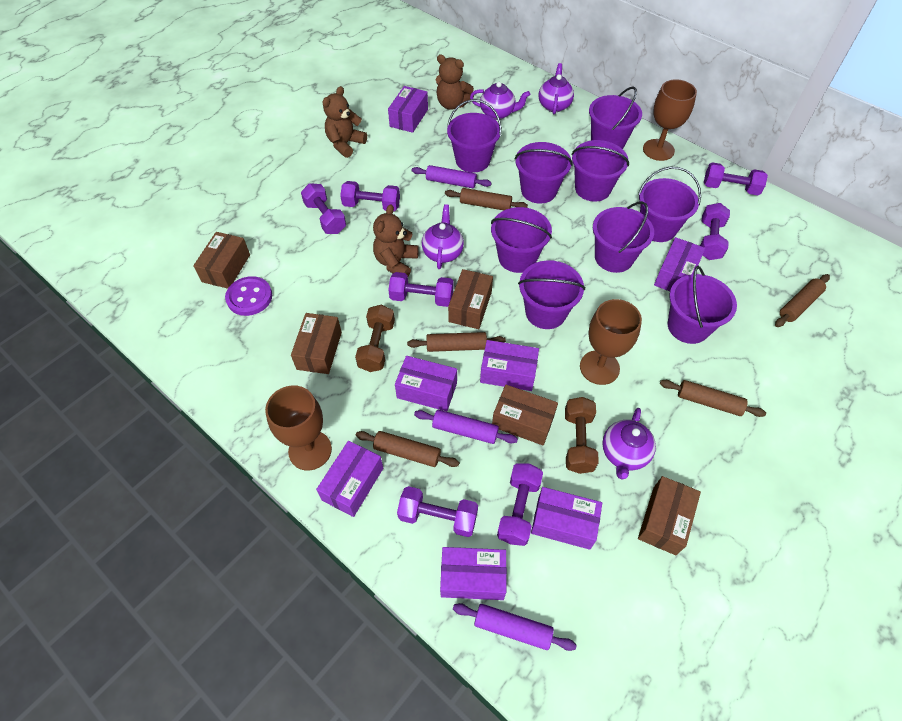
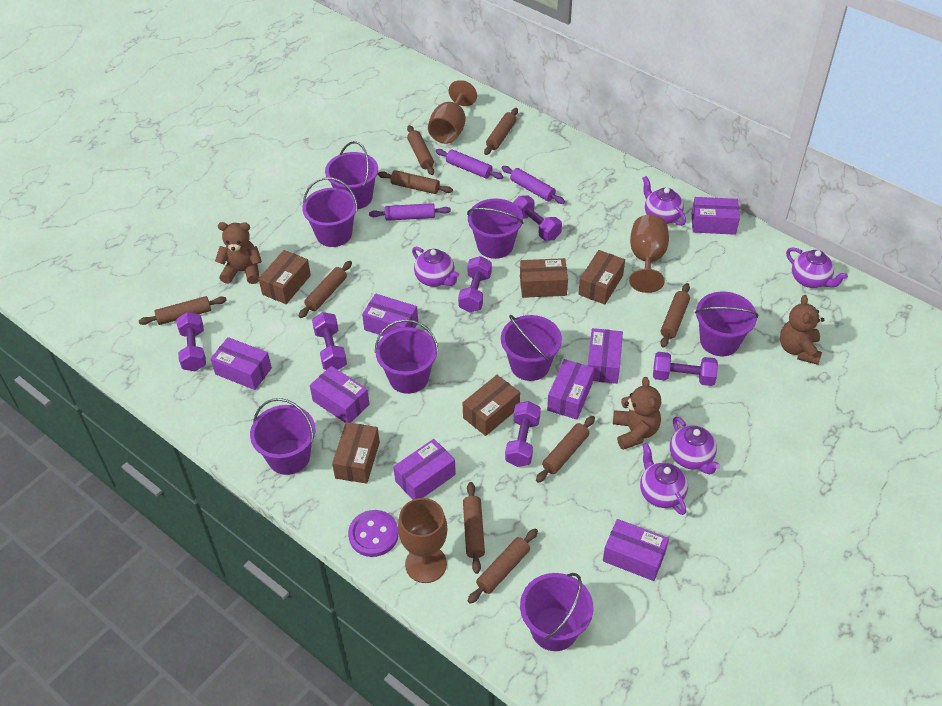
brown dumbbell: [355,305,395,372] [565,397,599,474] = 2 -> none = 0
brown rolling pin: [356,431,460,467] [407,332,506,352] [445,188,528,210] [660,380,766,417] [775,274,830,327] = 5 -> [139,296,227,325] [299,261,352,318] [378,170,453,194] [407,125,434,175] [463,482,485,574] [468,528,538,604] [484,108,518,155] [536,416,595,483] [660,283,690,348] = 9
purple box: [316,441,383,517] [388,86,428,133] [395,356,457,412] [440,547,507,600] [480,340,539,391] [531,487,602,550] [654,237,705,292] = 7 -> [211,337,272,390] [310,366,370,423] [362,293,418,336] [393,439,456,500] [547,359,594,420] [588,328,623,384] [603,519,669,581] [692,197,740,235] = 8
purple bucket: [447,99,502,172] [491,207,552,273] [515,142,573,204] [518,260,585,329] [571,140,629,202] [589,87,642,149] [593,201,654,273] [638,167,701,242] [668,266,737,344] = 9 -> [250,398,315,475] [302,177,358,247] [325,141,378,209] [375,319,438,394] [467,199,524,259] [501,315,562,381] [520,573,593,651] [695,292,758,356] = 8
purple dumbbell: [301,183,346,234] [340,181,400,212] [388,272,453,307] [397,486,478,537] [497,463,543,546] [700,203,730,260] [704,162,768,195] = 7 -> [177,312,206,371] [312,312,347,370] [458,256,492,313] [505,401,541,467] [513,196,562,241] [653,352,718,386] = 6
purple teapot: [422,204,464,269] [470,82,530,120] [539,63,574,114] [602,408,656,480] = 4 -> [412,247,459,287] [640,443,688,515] [642,176,686,226] [670,417,720,475] [786,247,848,288] = 5

